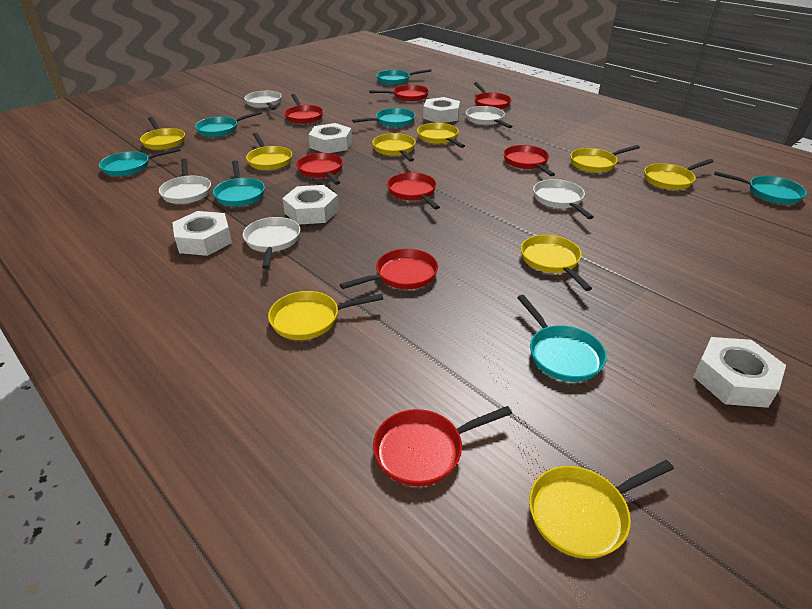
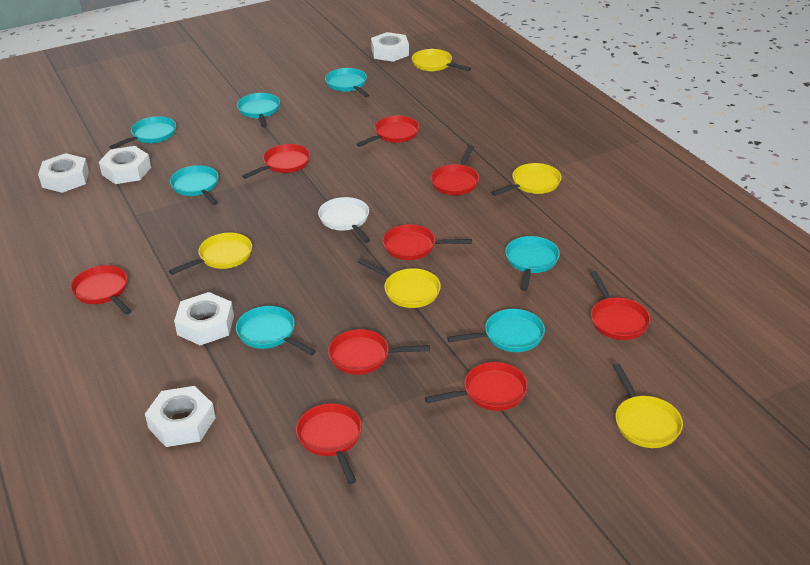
red pan: [284,94,323,124] [296,153,343,185] [340,249,438,289] [369,85,429,101] [373,406,512,486] [387,172,440,210] [474,82,511,109] [503,145,555,176] = 8 -> [71,265,132,315] [242,144,310,179] [296,404,362,484] [328,329,430,375] [357,116,420,147] [383,224,472,260] [425,362,528,411] [431,145,479,195] [590,271,651,340] = 9
white pan: [159,159,211,204] [243,217,300,269] [244,91,282,110] [466,106,512,128] [533,179,594,219] = 5 -> [318,197,370,243] = 1
yellow pan: [140,117,185,150] [246,133,292,170] [268,291,383,340] [372,133,416,162] [417,123,465,148] [521,235,592,291] [529,460,674,559] [570,145,640,173] [644,159,714,190] = 9 -> [169,233,252,275] [358,258,441,308] [412,49,471,71] [492,163,562,196] [613,363,683,448] = 5

